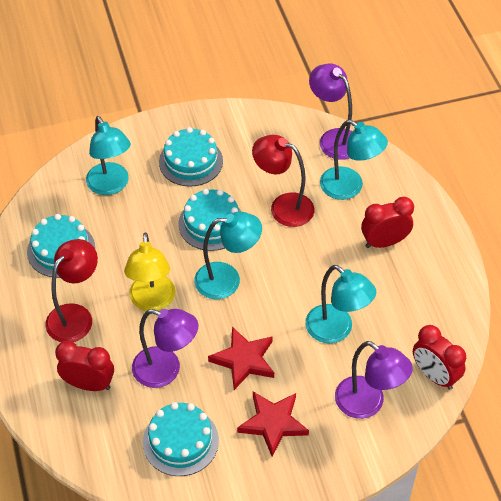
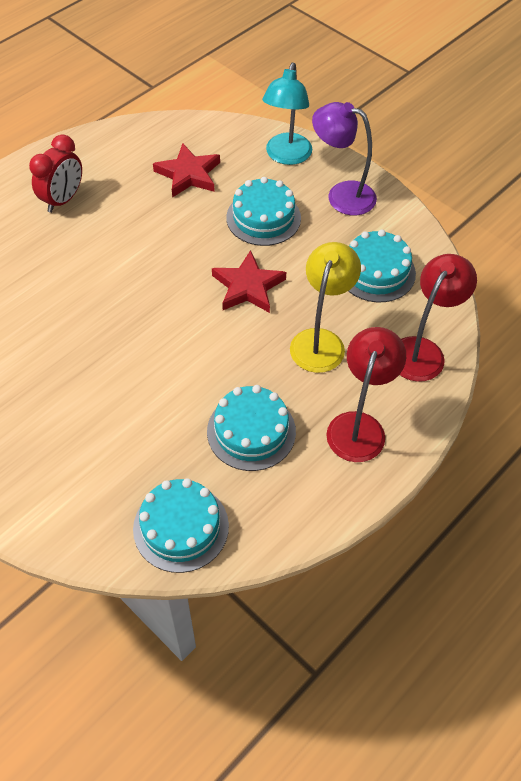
purple lamp: [132,309,198,388] [309,64,352,160] [335,341,413,419] = 3 -> [312,102,377,215] = 1
red clock: [55,341,114,391] [361,197,414,248] [413,325,466,390] = 3 -> [29,135,82,213] = 1
turquoise lamp: [86,116,131,195] [194,211,262,299] [305,265,376,344] [320,120,388,200] = 4 -> [262,63,312,165] = 1

